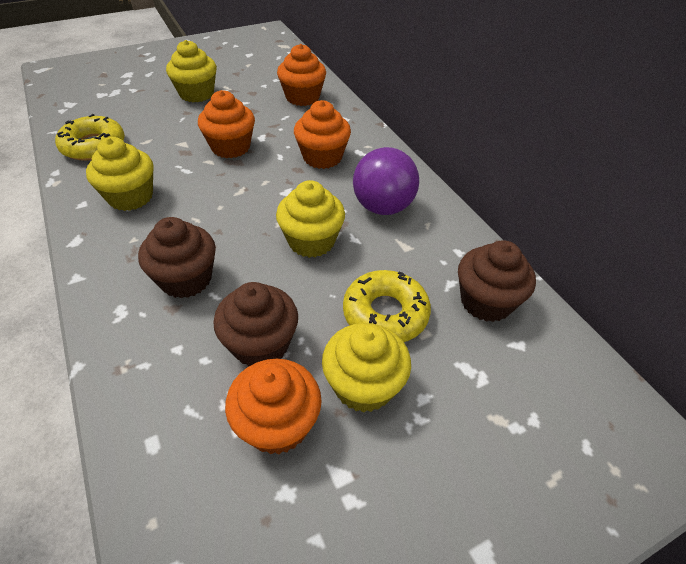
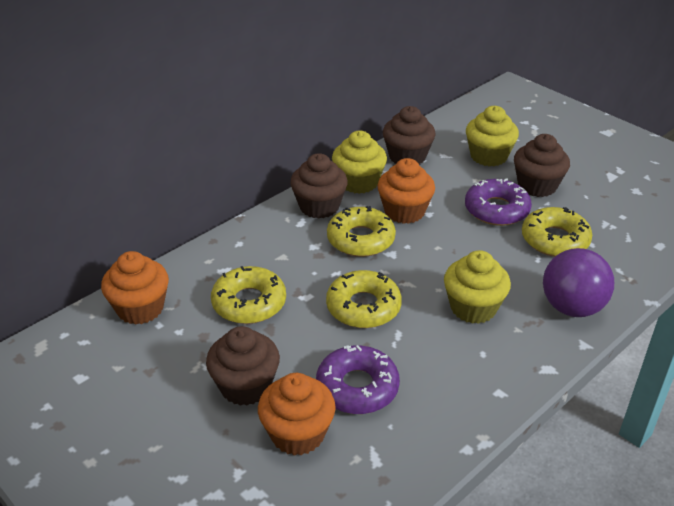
brown cupcake: [138,217,216,298] [213,282,298,367] [458,240,536,322] = 3 -> [206,326,280,406] [290,153,348,219] [383,106,436,165] [514,134,570,197] = 4
orange cupcake: [198,90,255,158] [225,359,322,454] [277,44,326,106] [294,100,351,169] = 4 -> [101,251,169,325] [258,373,336,456] [377,158,435,224] = 3
purple donut: none = 0 -> [316,345,400,414] [465,178,532,226] = 2
yellow cupcake: [86,137,154,211] [166,40,217,102] [276,180,345,258] [322,323,411,413] = 4 -> [332,131,387,194] [444,250,511,324] [466,106,519,166] = 3
yellow donut: [55,114,125,161] [343,270,431,342] = 2 -> [211,266,286,324] [326,270,402,328] [327,206,396,257] [522,207,592,257] = 4

